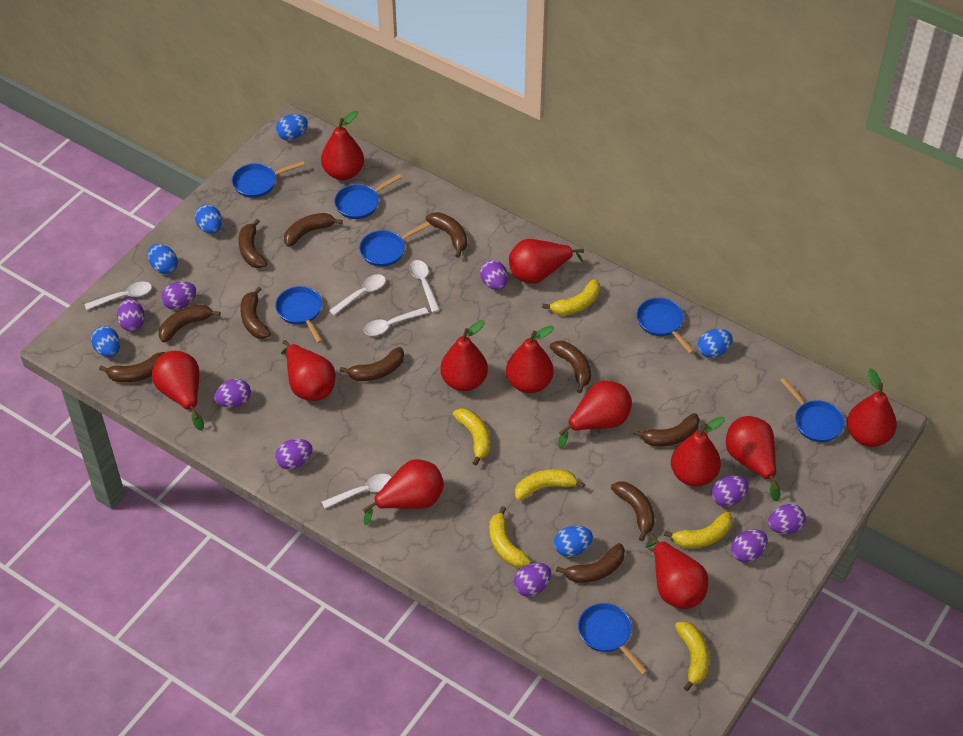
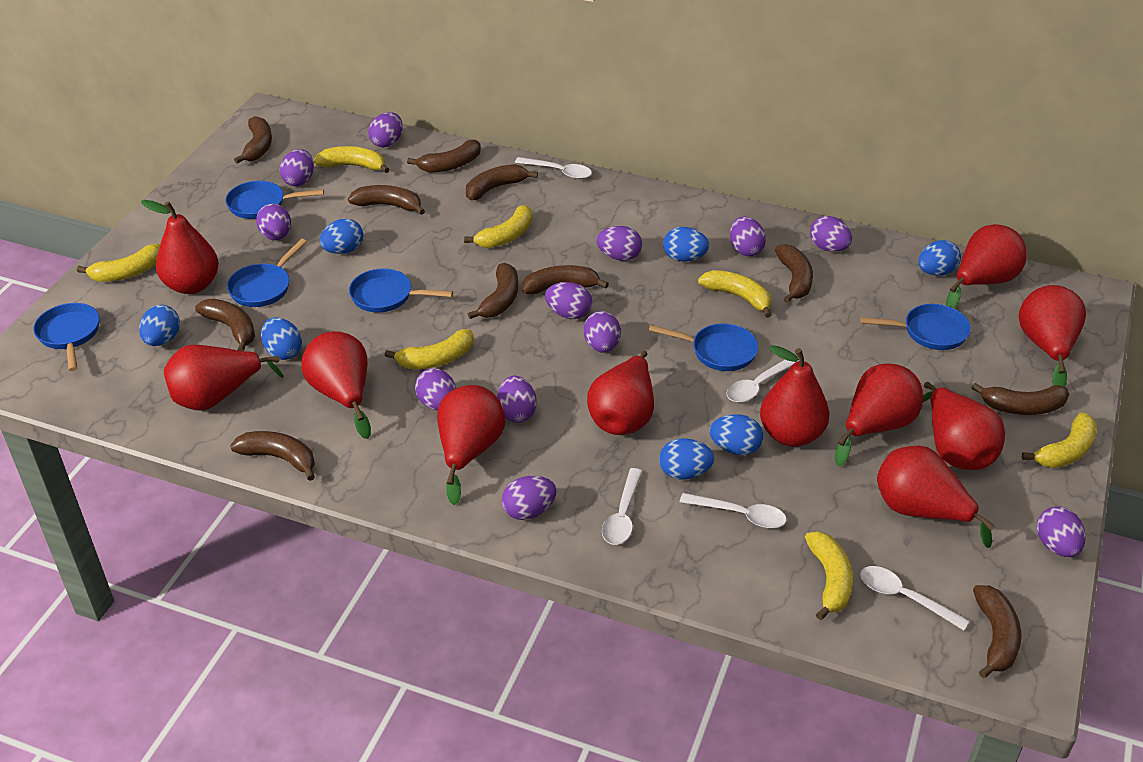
blue egg: [91,326,120,357] [148,244,178,274] [195,205,222,234] [276,114,308,140] [554,526,593,557] [698,329,732,358] = 6 -> [139,305,180,346] [261,317,302,360] [320,219,363,254] [659,438,714,480] [663,227,709,262] [709,414,763,455] [919,240,961,276] = 7
blue pan: [232,161,305,198] [275,286,323,343] [334,174,402,219] [359,222,430,267] [578,603,648,675] [636,298,694,354] [780,377,845,442] = 7 -> [33,303,100,371] [225,181,324,219] [227,239,307,307] [349,268,453,313] [649,323,758,371] [861,304,971,350] = 6
purple egg: [117,298,145,332] [161,281,196,310] [214,379,251,408] [275,439,313,470] [480,260,508,290] [514,563,551,597] [711,475,749,507] [731,529,768,563] [768,504,806,534] = 9 -> [256,204,291,240] [280,149,314,186] [368,112,403,148] [415,368,456,411] [497,376,537,423] [502,476,557,520] [545,282,592,319] [583,311,621,353] [596,226,642,261] [730,217,766,256] [810,216,852,252] [1037,506,1086,557] = 12
red pear: [152,351,204,431] [281,340,336,401] [321,111,364,180] [362,459,444,525] [440,320,488,391] [506,326,554,393] [509,239,584,284] [558,381,632,448] [645,534,708,609] [671,417,725,487] [726,416,780,501] [847,368,897,447] = 12 -> [141,200,219,294] [164,345,284,411] [301,331,371,439] [437,385,506,505] [587,351,654,435] [760,345,829,447] [835,364,923,466] [877,446,995,548] [923,382,1005,470] [946,224,1027,309] [1019,285,1086,387] = 11
yellow banana: [453,408,490,466] [489,506,531,568] [515,469,585,501] [542,279,600,316] [664,512,733,548] [675,621,709,691] = 6 -> [77,244,160,282] [314,146,390,173] [384,329,474,369] [464,205,532,248] [698,270,772,318] [805,532,853,620] [1022,412,1097,468] = 7

